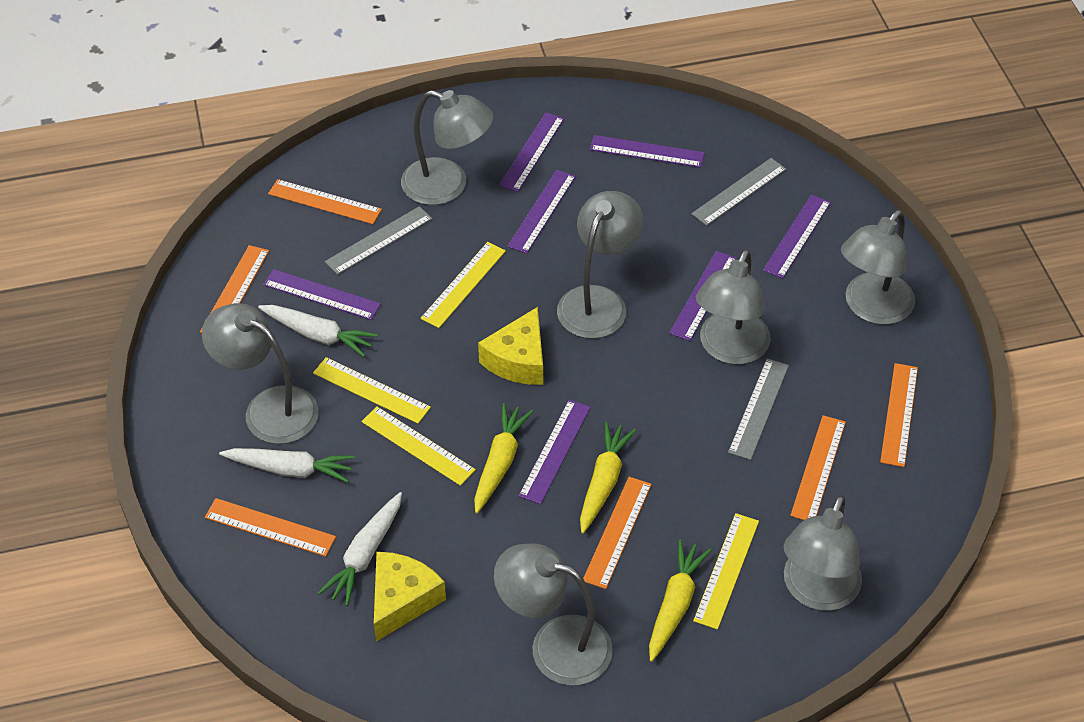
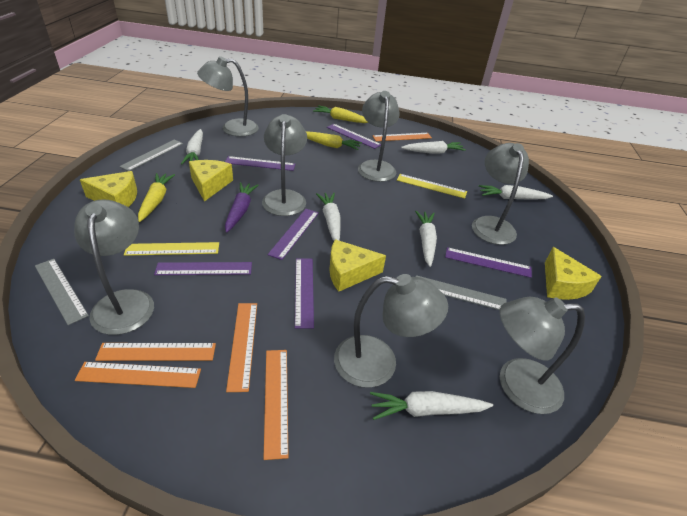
orange ruler: [200,245,269,333] [205,498,336,557] [268,179,382,224] [583,477,652,589] [790,415,846,520] [880,363,918,467] = 6 -> [75,362,201,388] [95,343,216,361] [226,303,257,392] [264,350,289,460] [372,133,432,141] = 5
purple carrot: none = 0 -> [225,182,258,233] = 1
purple ruler: [263,269,381,320] [499,112,564,192] [507,170,576,254] [519,400,591,504] [590,135,704,168] [669,251,736,341] [763,194,831,279] = 7 -> [154,262,252,275] [225,156,295,171] [268,209,319,260] [295,258,314,329] [327,124,381,149] [445,247,532,278] = 6
white carrot: [219,448,355,482] [258,305,378,357] [318,492,402,606] = 3 -> [181,129,203,164] [316,193,341,241] [370,391,493,420] [401,141,466,154] [415,211,437,267] [479,185,553,200] = 6
yellow cheese: [374,552,446,642] [478,307,543,385] = 2 -> [80,171,137,207] [189,160,233,202] [329,239,386,292] [545,247,602,300] = 4
yellow ruler: [313,357,431,424] [362,406,476,486] [421,242,506,328] [693,513,759,630] = 4 -> [124,242,219,256] [397,174,467,199] = 2

